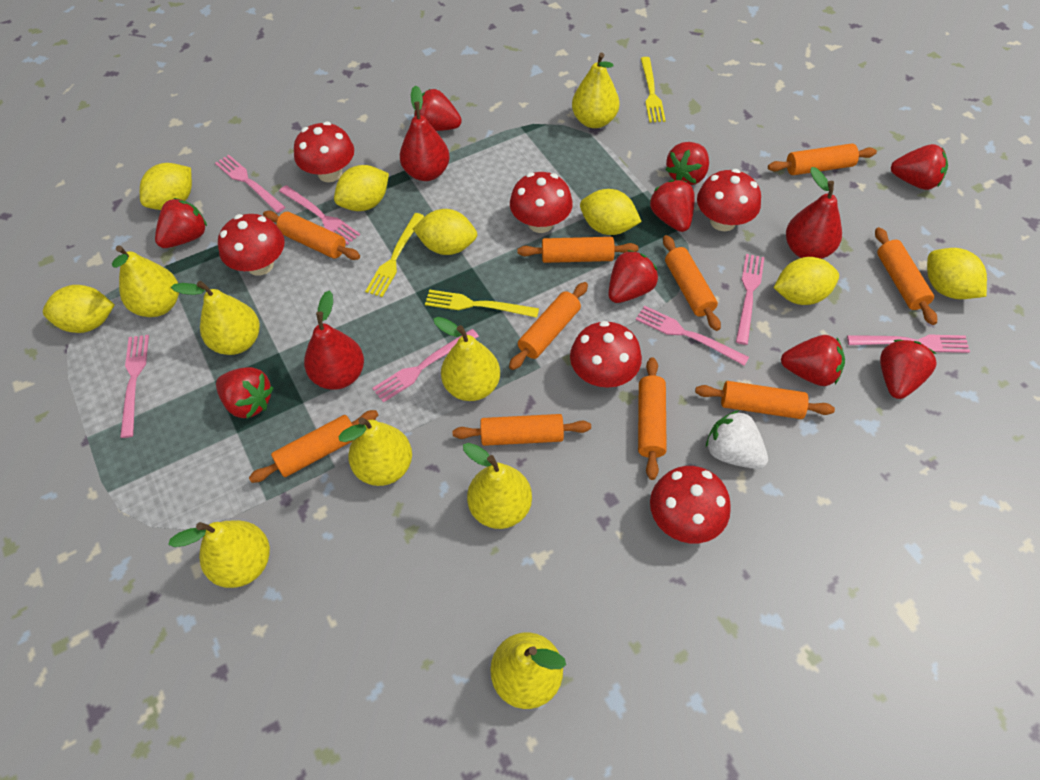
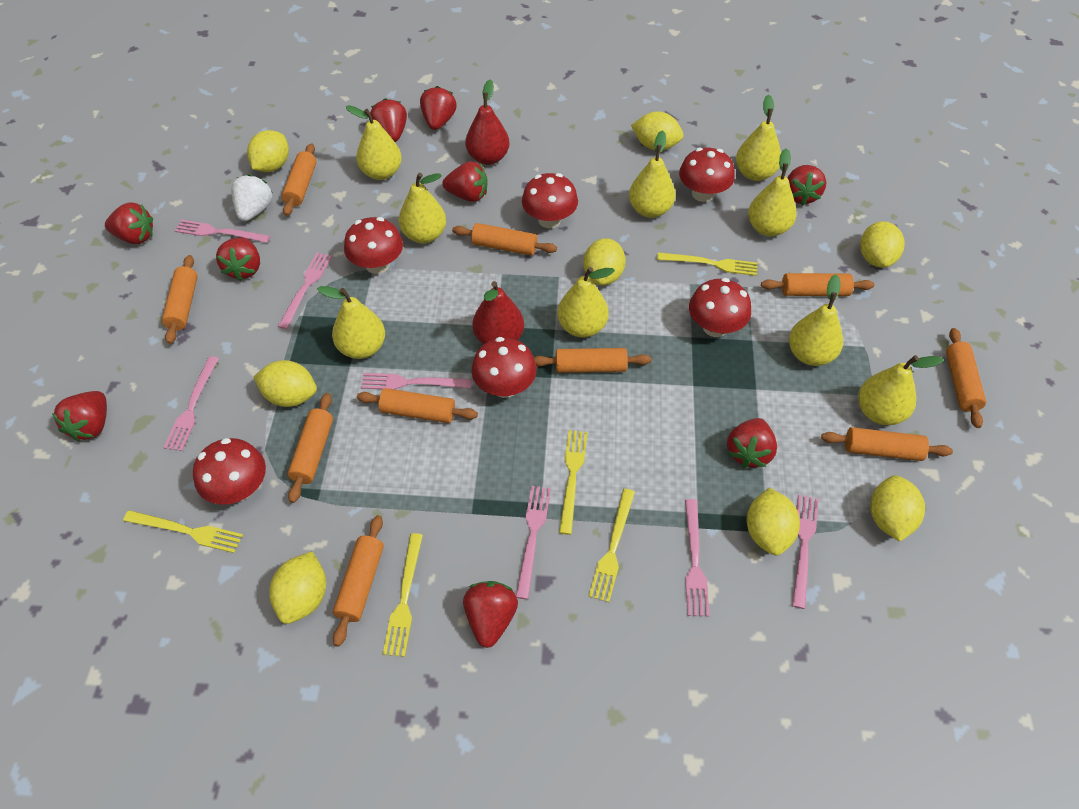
red pear: [304,290,364,390] [400,85,450,181] [786,167,842,259] = 3 -> [465,79,509,165] [472,281,524,344] = 2
yellow fork: [365,213,424,297] [425,290,539,318] [641,57,666,123] = 3 -> [123,510,243,553] [383,533,423,657] [559,430,588,535] [589,489,635,602] [657,253,757,276] = 5
yellow lemon: [43,285,114,333] [140,163,192,210] [334,165,389,211] [413,209,477,255] [580,189,642,235] [774,257,839,305] [927,248,987,299] = 7 -> [247,130,289,172] [254,360,317,407] [269,551,326,624] [583,238,626,285] [631,111,684,150] [747,488,800,556] [860,221,905,268] [870,475,925,541] = 8
yellow pear: [112,245,179,317] [169,520,270,588] [171,281,260,355] [339,417,412,486] [433,317,500,401] [463,443,532,529] [490,632,566,709] [572,53,619,128] = 8 -> [317,286,385,359] [346,105,402,180] [398,173,446,244] [557,267,615,338] [629,130,675,218] [736,94,781,181] [748,148,796,237] [789,275,843,366] [858,355,944,425] = 9

